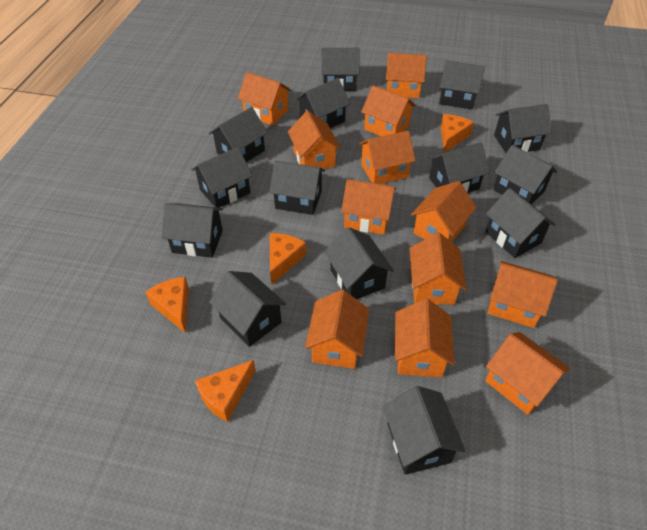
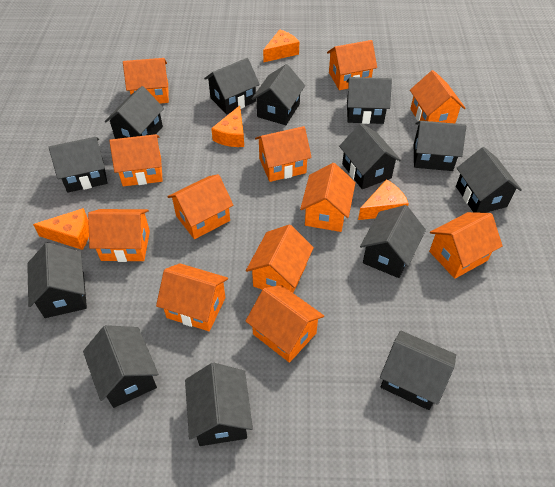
black house: [162,203,223,258] [191,147,253,208] [209,107,268,162] [209,271,286,347] [269,160,325,215] [295,78,350,128] [321,48,360,91] [325,227,394,299] [383,386,466,475] [428,142,490,193] [439,61,485,109] [486,188,556,258] [493,145,557,204] [494,104,552,153] = 14 -> [27,242,87,318] [49,137,107,193] [83,325,158,408] [105,86,164,139] [185,363,253,446] [204,58,260,114] [252,64,305,125] [339,123,401,189] [347,77,392,124] [360,205,426,278] [380,331,456,410] [414,121,466,171] [456,147,522,213] = 13

